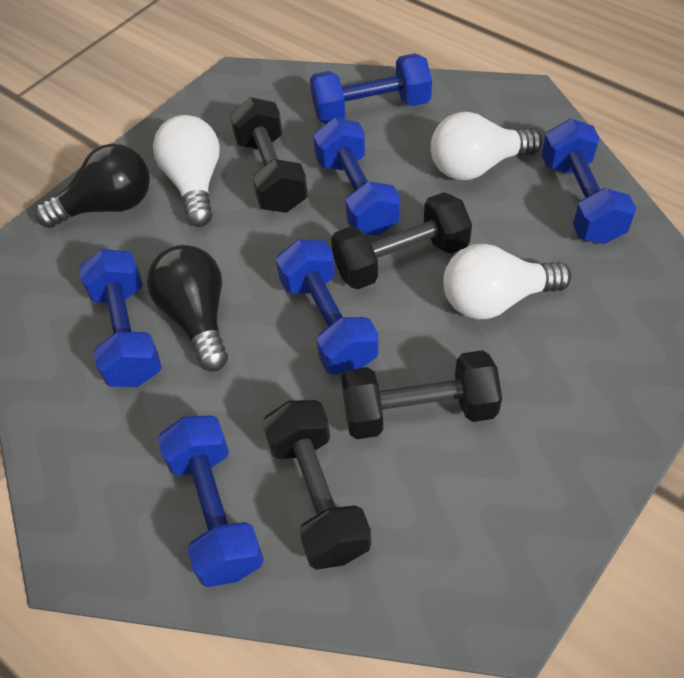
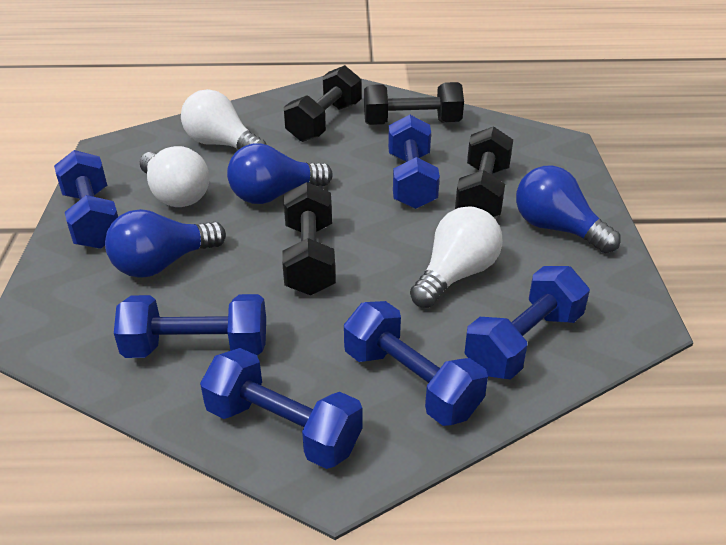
black light bulb: [35,144,150,228] [147,245,228,372] = 2 -> none = 0
blue light bulb: none = 0 -> [105,209,226,278] [227,143,333,204] [516,166,621,253] = 3

